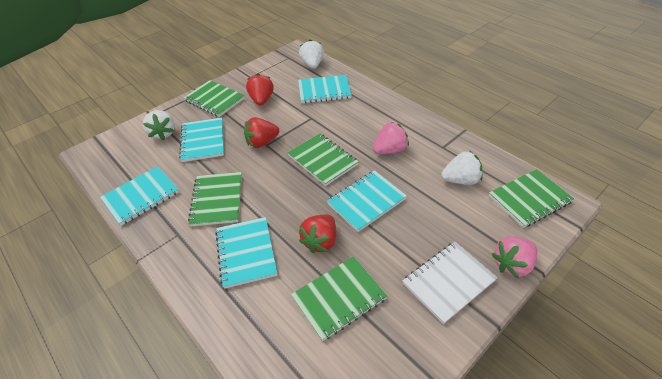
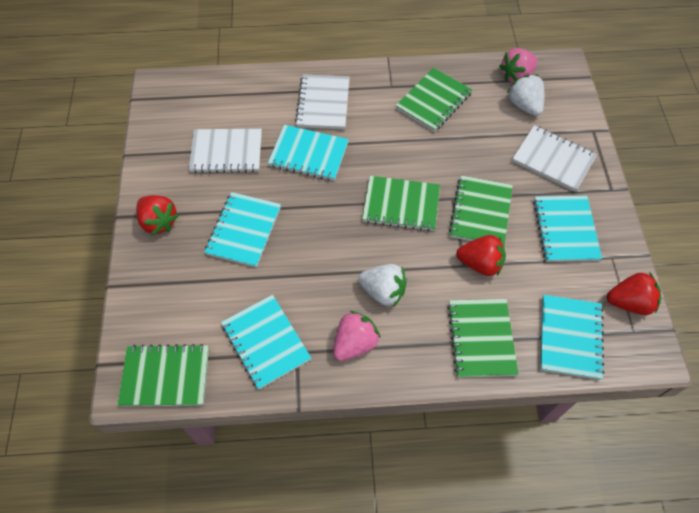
white notebook: [403,242,498,324] = 1 -> [189,129,262,173] [295,74,350,130] [512,125,597,192] = 3
white strawberry: [143,110,175,140] [299,39,324,69] [441,151,483,185] = 3 -> [358,264,407,307] [507,75,544,116] = 2

